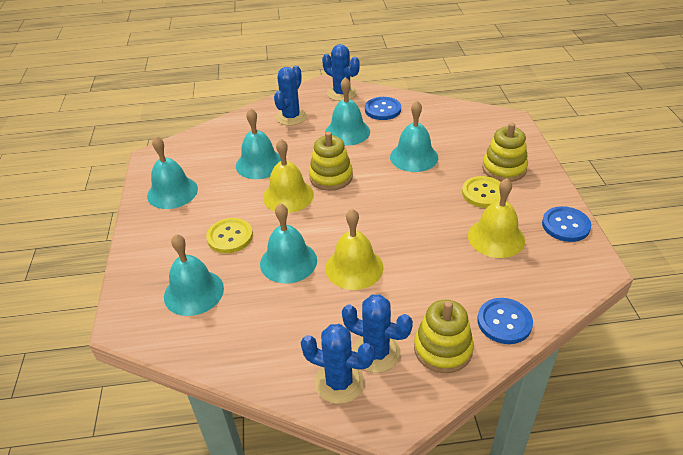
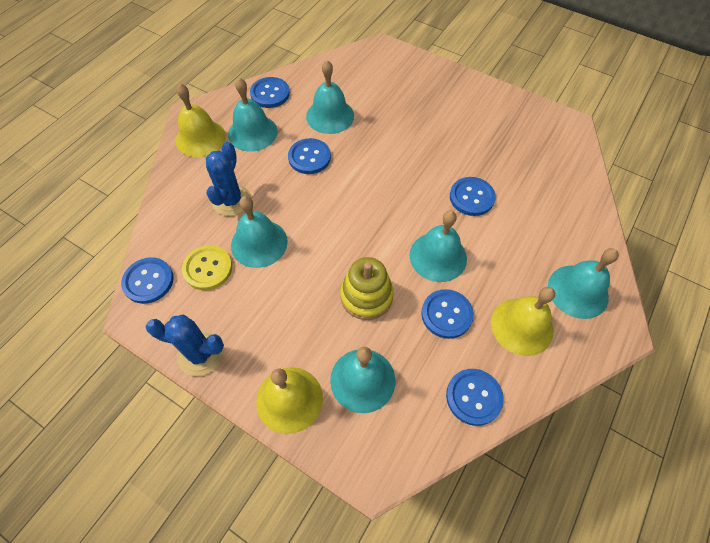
blue button: [365,97,401,120] [477,298,533,344] [542,206,591,242] = 3 -> [121,257,174,304] [250,77,290,108] [288,138,331,174] [421,289,474,339] [446,369,504,426] [450,177,496,216] = 6
blue cactus: [274,65,307,126] [301,324,374,404] [322,44,360,101] [342,295,413,373] = 4 -> [146,314,224,376] [206,142,251,216] = 2
yellow button: [206,218,253,253] [462,176,501,208] = 2 -> [182,245,232,290] = 1
yellow stacking toy: [309,132,353,191] [414,300,474,373] [482,123,528,182] = 3 -> [340,257,394,320] = 1

